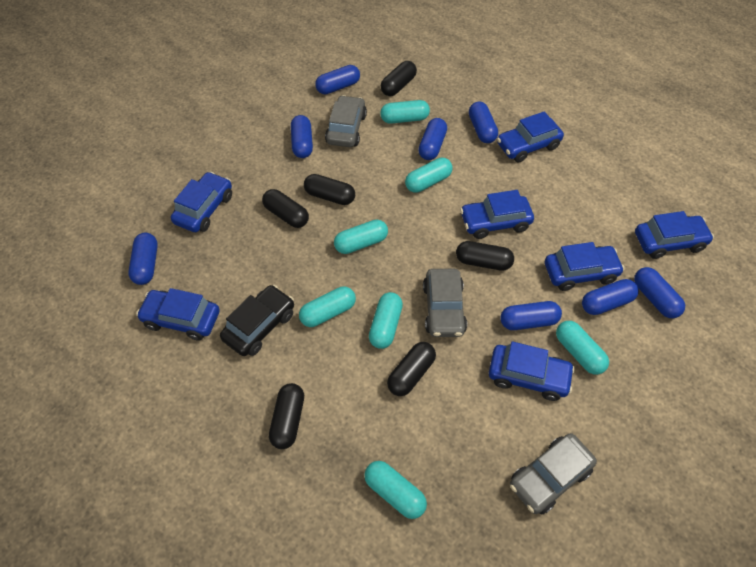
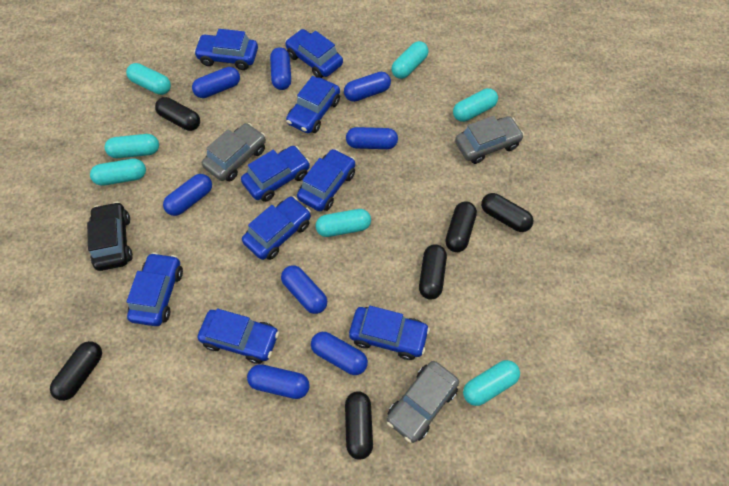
blue car: [136,288,220,341] [171,172,232,232] [460,190,534,239] [489,341,575,401] [497,111,564,163] [545,242,625,291] [635,211,714,259] = 7 -> [126,252,183,326] [194,29,258,70] [198,309,279,364] [241,146,310,202] [242,196,311,260] [285,29,343,78] [286,76,340,133] [297,149,355,211] [349,306,430,360] = 9

